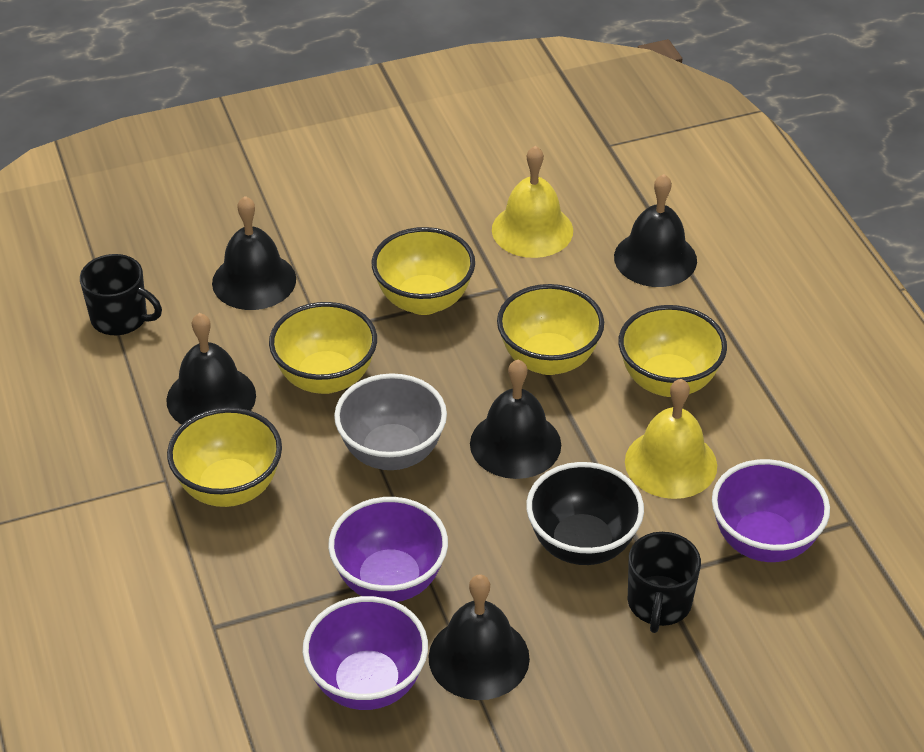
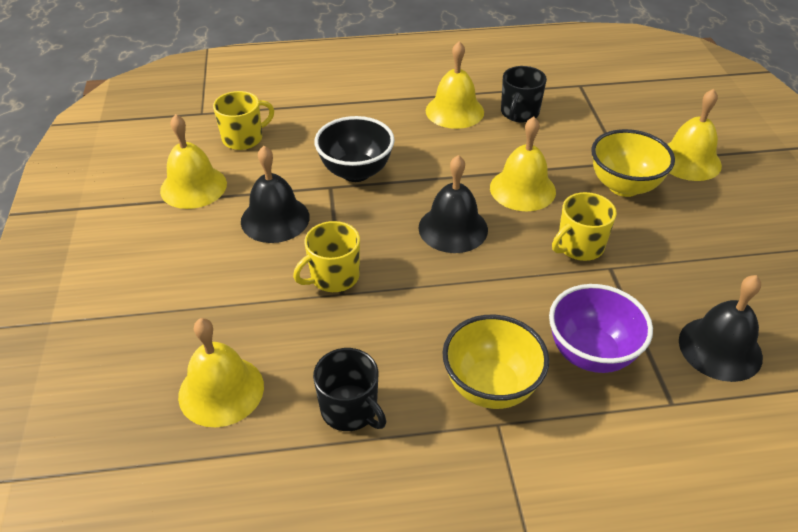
black bell: [166,313,256,425] [212,196,296,310] [429,574,530,700] [470,359,561,479] [614,174,697,287] = 5 -> [241,146,310,243] [418,155,488,253] [679,275,763,382] = 3
grey bowl: [334,373,447,470] = 1 -> none = 0
purple bowl: [302,596,428,710] [328,497,448,602] [712,459,830,562] = 3 -> [549,284,653,373] = 1
yellow bell: [492,146,573,258] [625,379,717,499] = 2 -> [160,114,227,209] [178,318,264,427] [426,41,484,129] [490,117,556,211] [667,89,722,181] = 5
yellow bowl: [167,408,282,507] [269,302,377,394] [372,227,475,315] [497,284,604,375] [618,305,727,397] = 5 -> [443,315,549,409] [591,129,675,197] = 2
yellow mug: none = 0 -> [213,91,274,150] [293,221,360,292] [552,192,617,261] = 3

